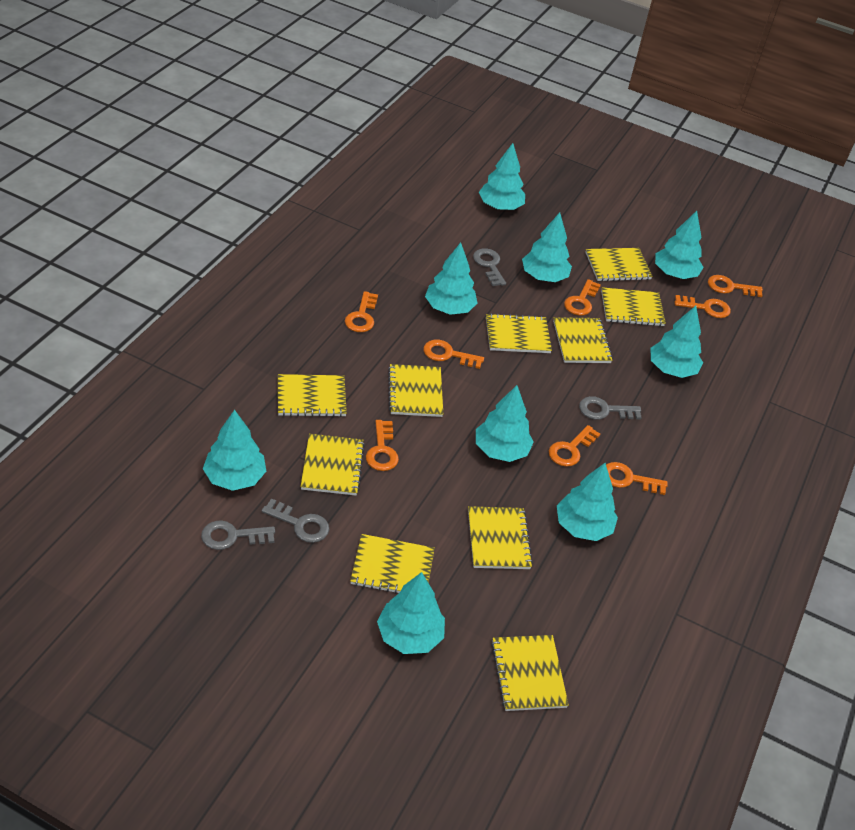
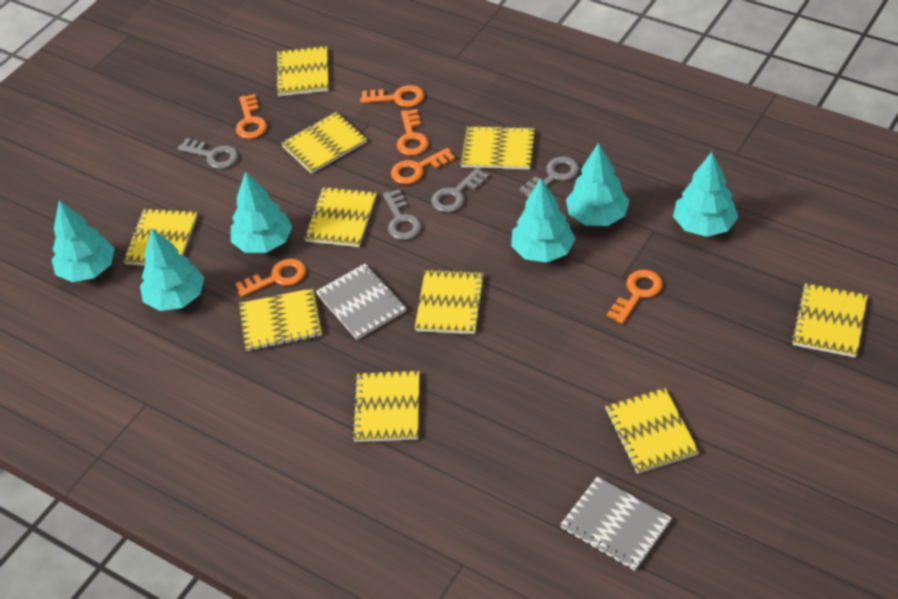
grey notebook: none = 0 -> [316,264,406,340] [560,476,672,571] = 2
orange key: [345,291,378,332] [366,420,399,471] [424,339,484,369] [549,425,600,467] [564,279,601,316] [606,462,668,495] [674,295,731,318] [708,275,763,297] = 8 -> [235,258,306,297] [236,94,267,139] [360,85,425,107] [391,148,456,184] [397,109,429,156] [607,270,663,324] = 6
turquoise tree: [203,410,266,491] [377,572,445,654] [425,242,477,315] [476,385,534,462] [479,143,525,210] [522,212,572,282] [557,463,618,541] [650,306,703,378] [655,211,704,279] = 9 -> [52,200,115,282] [140,228,204,311] [231,171,292,253] [511,179,576,263] [566,143,630,226] [673,152,738,237] = 6

